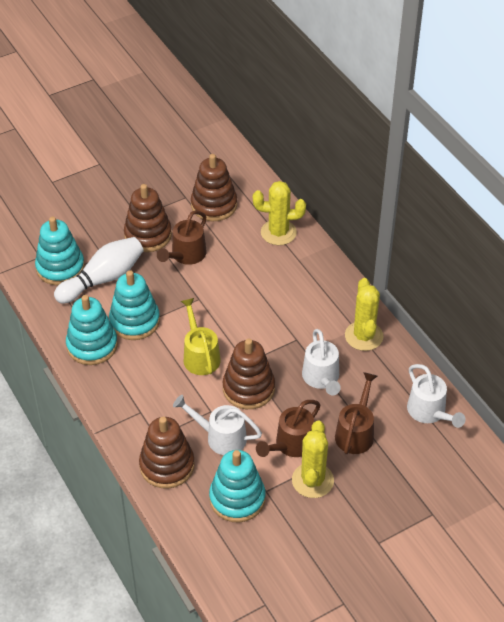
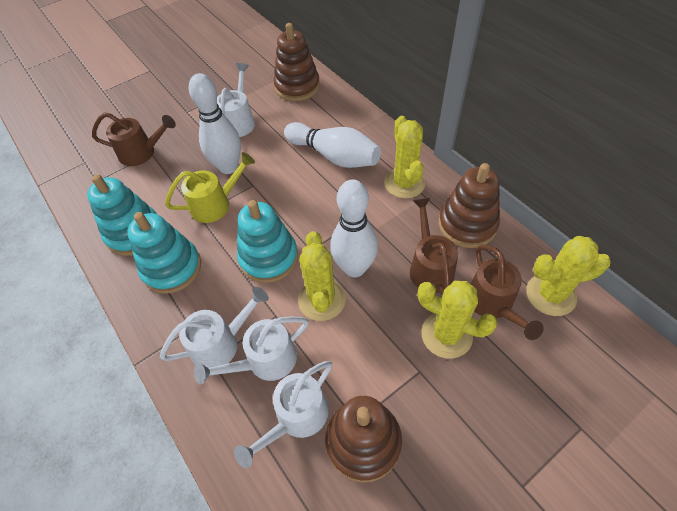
brown stacking toy: [124,184,172,252] [139,417,195,489] [191,154,237,221] [222,339,275,409] = 4 -> [274,23,320,101] [325,396,402,483] [438,163,500,248] = 3
turquoise stacking toy: [35,217,85,285] [66,295,118,365] [109,270,160,340] [209,450,265,522] = 4 -> [87,174,157,256] [127,212,201,294] [237,200,298,283] = 3
white bowling pin: [54,237,144,304] = 1 -> [189,73,241,174] [284,122,381,168] [330,179,378,277] = 3
white watering can: [173,395,262,455] [302,329,341,395] [407,364,466,428] = 3 -> [160,287,269,368] [194,317,309,385] [217,63,255,137] [234,361,332,468] = 4
yellow cactus: [253,181,306,245] [292,420,334,498] [345,278,383,351] = 3 -> [298,231,346,321] [384,116,426,199] [418,281,498,359] [526,236,611,316] = 4

